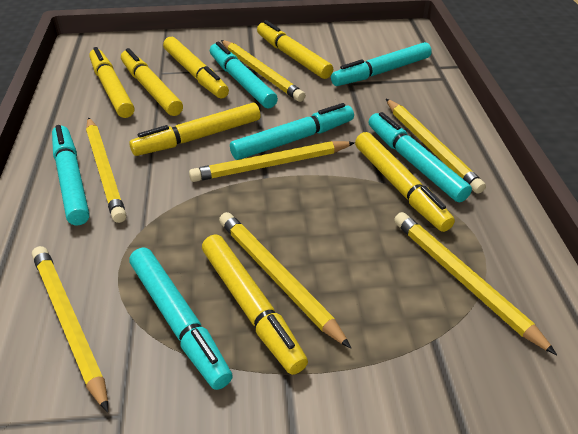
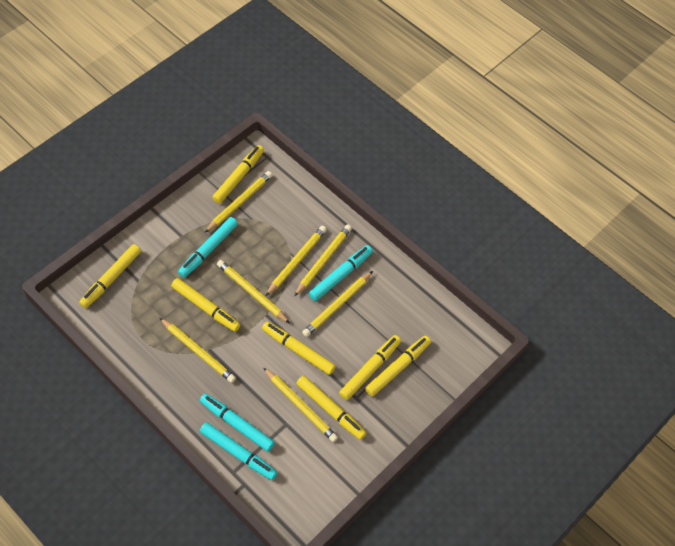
turquoise marker: [52,125,90,226] [130,248,232,390] [210,42,278,108] [230,103,354,160] [331,42,432,86] [369,112,472,202] = 6 -> [178,217,238,278] [200,393,275,452] [200,422,277,480] [309,245,373,301] = 4

